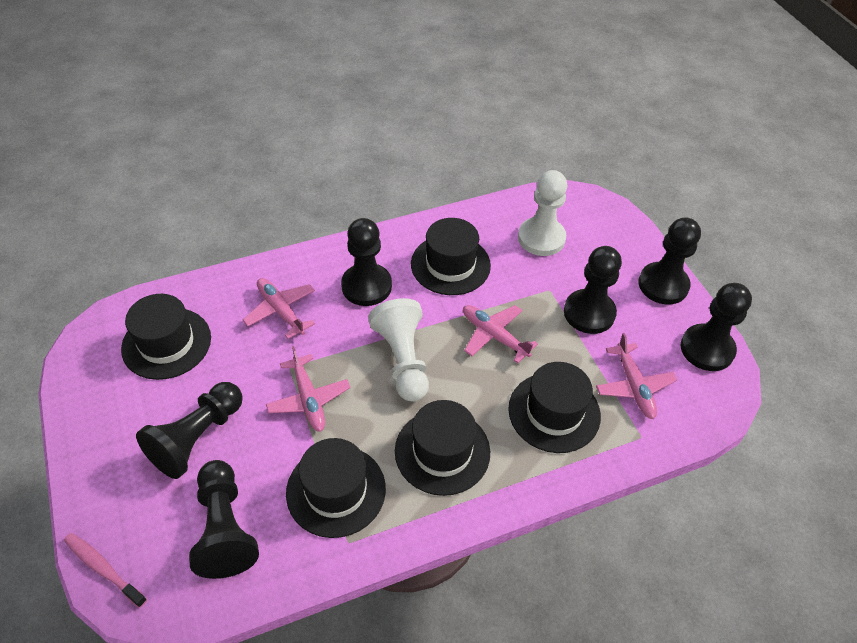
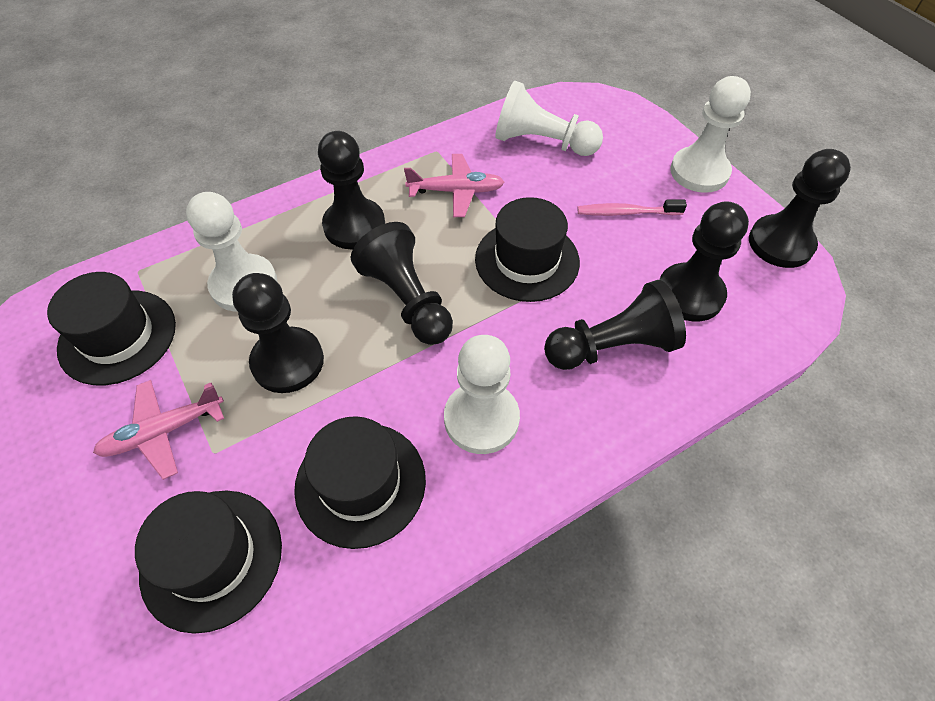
black hat: [121,294,211,380] [286,438,386,538] [395,400,490,496] [411,218,491,295] [508,362,601,453] = 5 -> [47,272,176,385] [135,491,282,634] [294,416,426,549] [475,197,580,302] = 4
pink plane: [243,278,315,339] [266,346,350,432] [463,305,538,363] [596,333,677,419] = 4 -> [93,380,224,480] [404,154,504,217] = 2
white pawn: [368,298,429,402] [518,170,567,256] = 2 -> [186,192,277,312] [444,335,520,454] [495,81,603,156] [670,76,751,193] = 4

